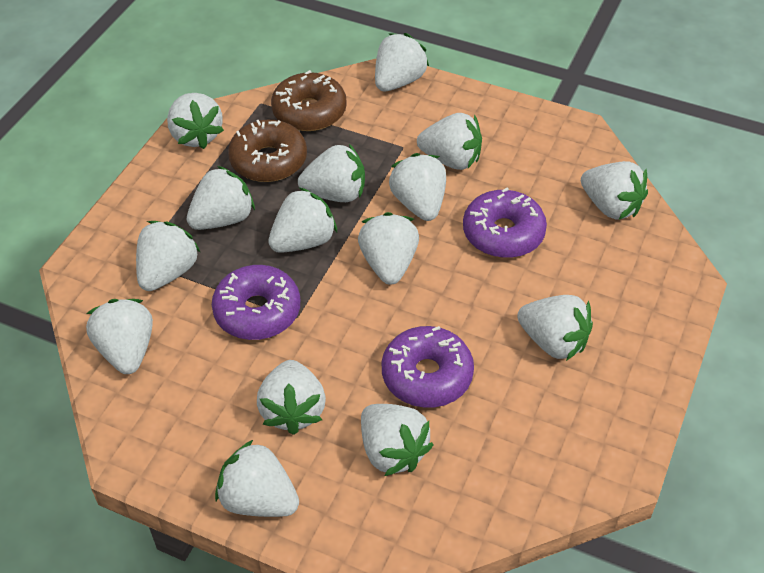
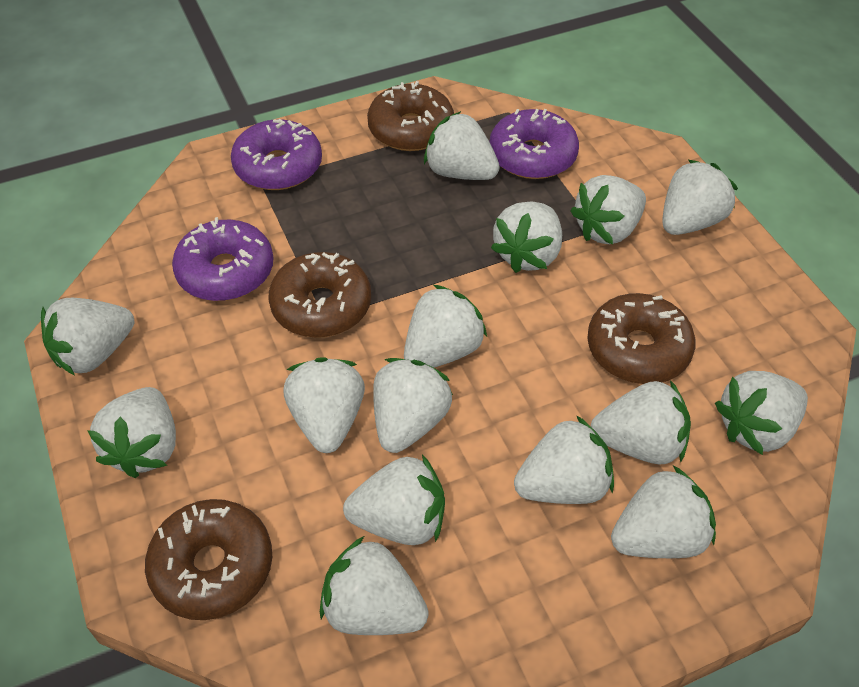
brown donut: [228,120,307,182] [271,70,347,131] = 2 -> [145,499,272,620] [268,252,371,338] [367,81,454,151] [587,293,696,384] = 4

